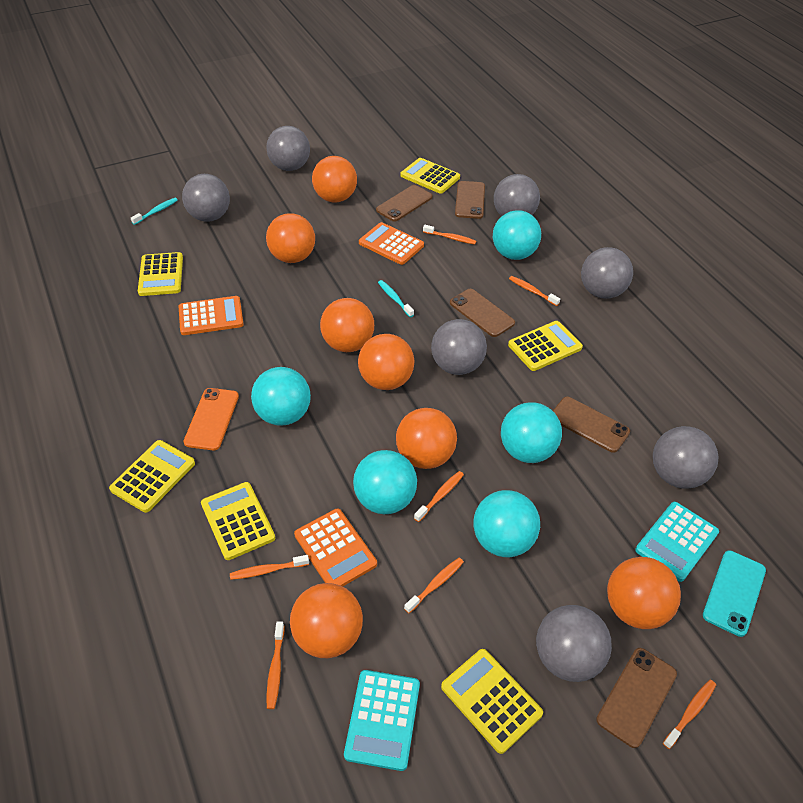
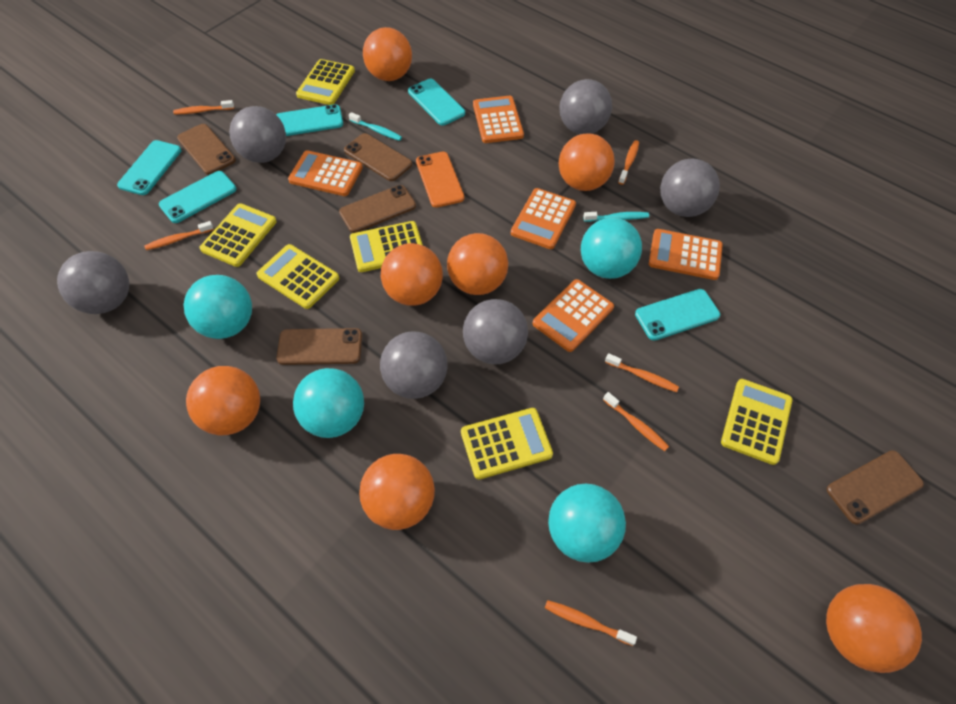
grey ball: [182,174,230,222] [266,126,310,171] [431,319,487,375] [494,174,540,216] [536,605,612,682] [581,247,633,299] [653,426,718,489] = 7 -> [57,251,129,314] [229,106,286,163] [380,331,448,399] [463,299,528,365] [560,79,612,134] [660,159,720,217] = 6
orange calculator: [179,296,244,335] [294,509,377,587] [359,222,424,265] = 3 -> [288,150,363,196] [473,96,524,143] [511,188,576,249] [533,279,614,352] [649,229,723,280] = 5
orange toothbrush: [230,555,309,580] [267,622,284,709] [404,558,464,613] [414,471,464,522] [423,225,476,244] [509,276,560,306] [663,680,716,749] = 7 -> [144,221,214,250] [173,100,234,115] [545,600,637,646] [603,392,669,451] [605,353,679,392] [618,140,639,185] = 6
turquoise ball: [251,367,311,426] [353,450,417,514] [473,490,540,557] [493,210,541,260] [501,402,562,463] = 5 -> [183,275,252,339] [293,368,364,438] [548,484,626,563] [581,218,642,279] = 4
turquoise calculator: [344,670,420,771] [635,502,719,582] = 2 -> none = 0
turquoise phone: [703,550,766,637] = 1 -> [117,140,181,195] [159,171,237,223] [276,104,343,136] [408,79,465,126] [635,289,720,341] = 5

